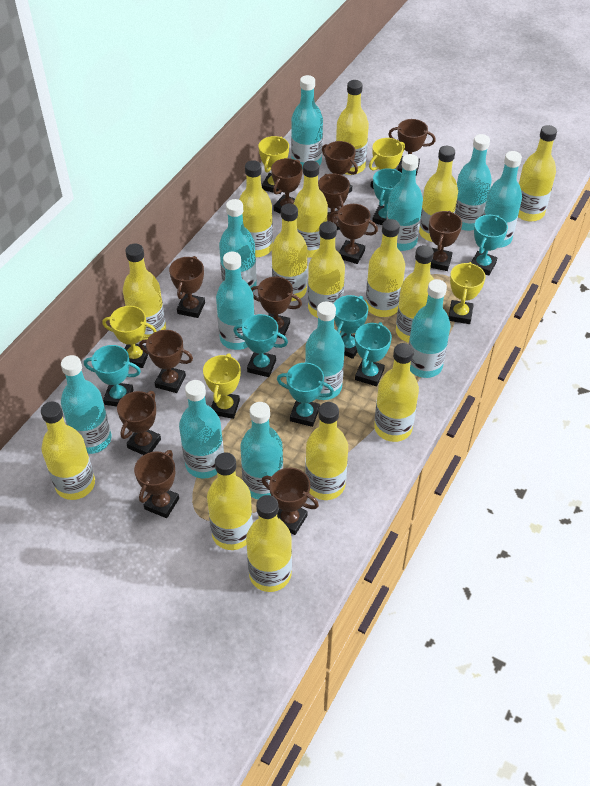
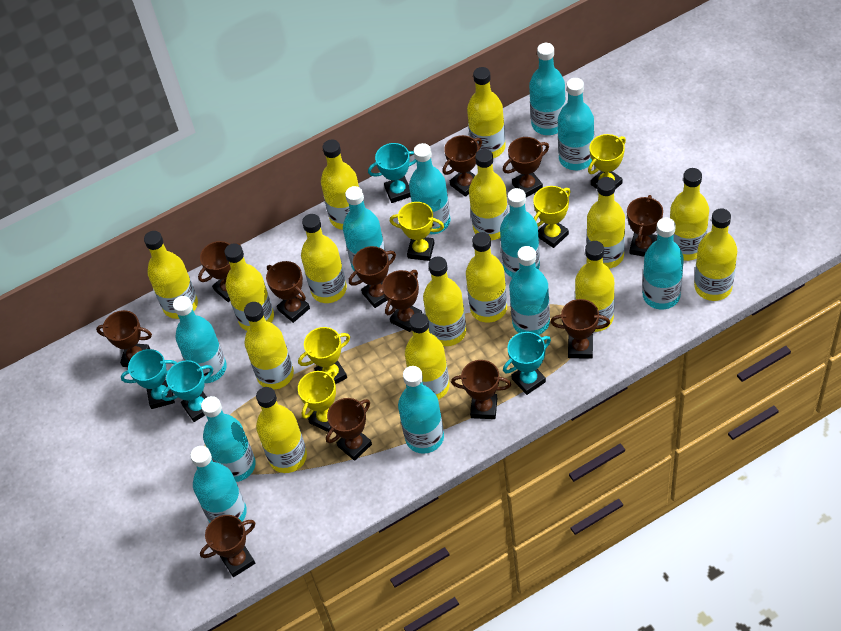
turquoise trophy: [84,345,141,406] [233,314,288,377] [277,363,334,427] [334,295,368,359] [355,322,392,386] [372,168,402,225] [471,215,508,276] = 7 -> [121,349,177,409] [161,360,213,422] [368,143,416,203] [503,332,551,395] = 4

